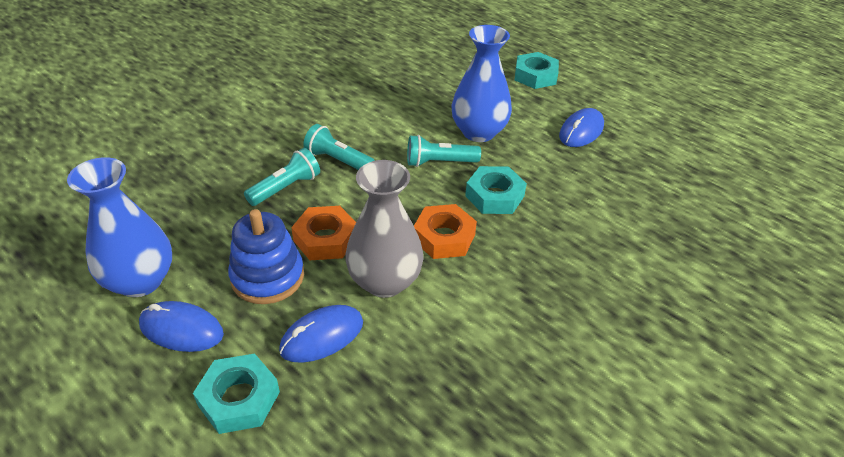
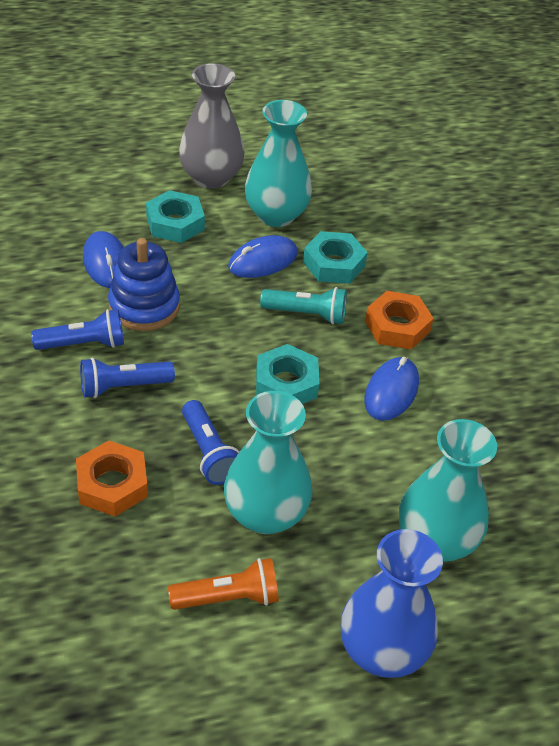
blue flashlight: none = 0 -> [31,309,124,350] [80,358,175,398] [182,400,239,485] = 3
blue vase: [67,157,172,297] [452,25,512,142] = 2 -> [341,529,443,678] = 1
orange flashlight: none = 0 -> [168,558,279,610] = 1
turquoise flashlight: [244,148,320,206] [303,124,375,170] [407,135,481,167] = 3 -> [260,287,347,324] = 1
turquoise vase: none = 0 -> [224,391,313,534] [245,100,312,227] [399,419,497,562] = 3

